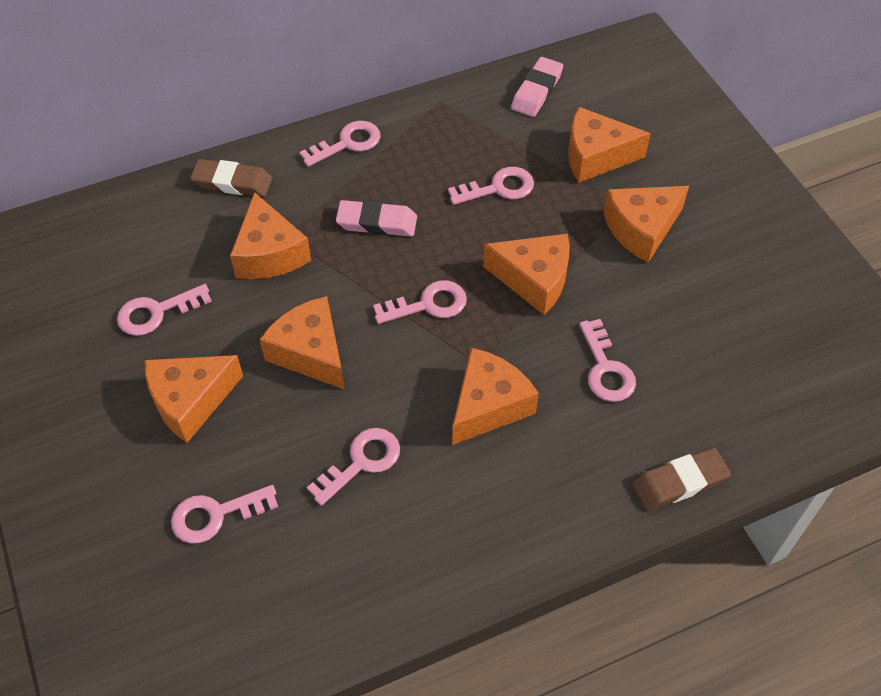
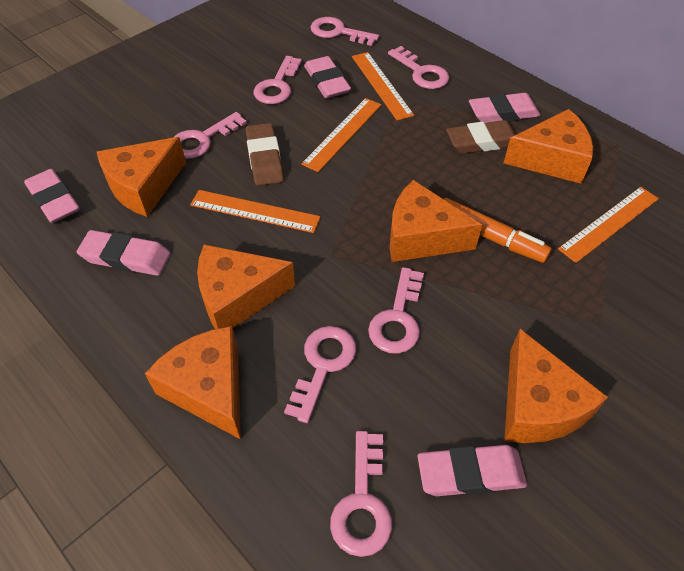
orange cheese: [145,355,243,443] [230,192,311,279] [260,296,345,390] [452,348,539,445] [483,234,570,315] [568,107,651,183] [603,186,689,262] = 7 -> [97,137,186,217] [145,326,241,440] [197,244,295,329] [390,180,482,262] [504,109,593,184] [504,329,608,443] = 6
orange marker: none = 0 -> [444,198,552,263] = 1
orange ruler: none = 0 -> [190,190,321,233] [301,98,382,172] [352,52,414,121] [558,187,659,263] = 4
pink eraser: [336,200,417,236] [511,57,563,117] = 2 -> [24,169,79,223] [77,230,170,276] [304,56,351,98] [417,445,527,496] [469,93,541,123] = 5

